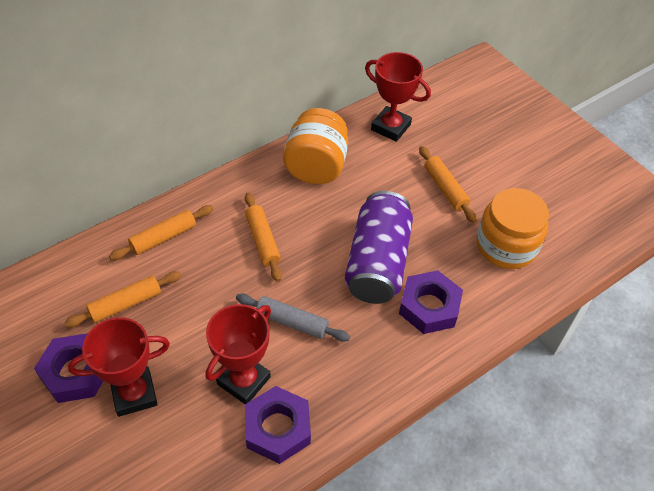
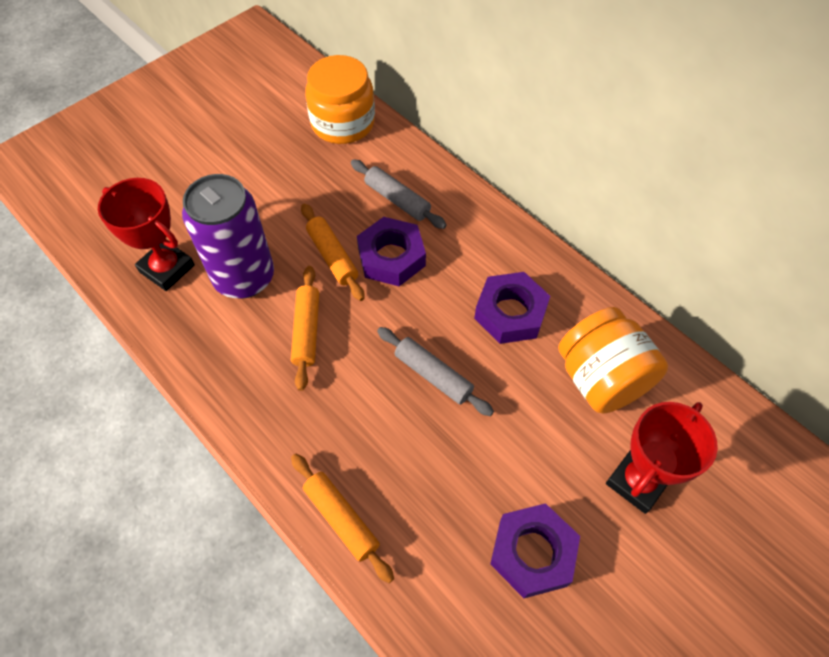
grey rolling pin: [236,294,350,342] = 1 -> [351,159,447,229] [377,327,494,416] = 2
orange rolling pin: [64,271,181,328] [109,205,213,260] [245,192,282,282] [419,146,477,223] = 4 -> [291,266,319,391] [291,454,394,583] [301,204,365,301] = 3
red trophy: [68,317,170,417] [205,304,271,404] [365,52,431,142] = 3 -> [98,178,195,291] [606,402,718,514] = 2

